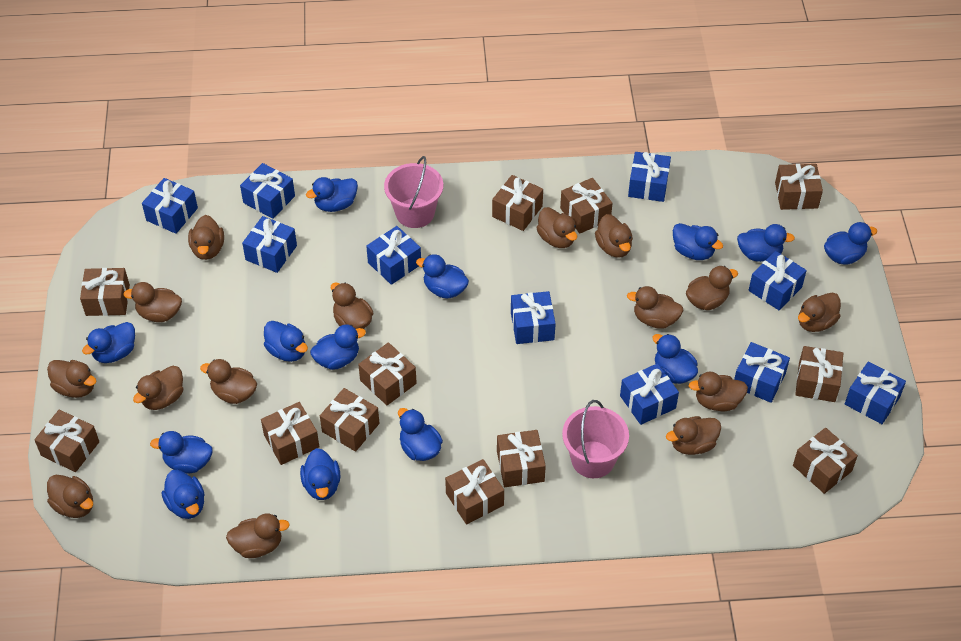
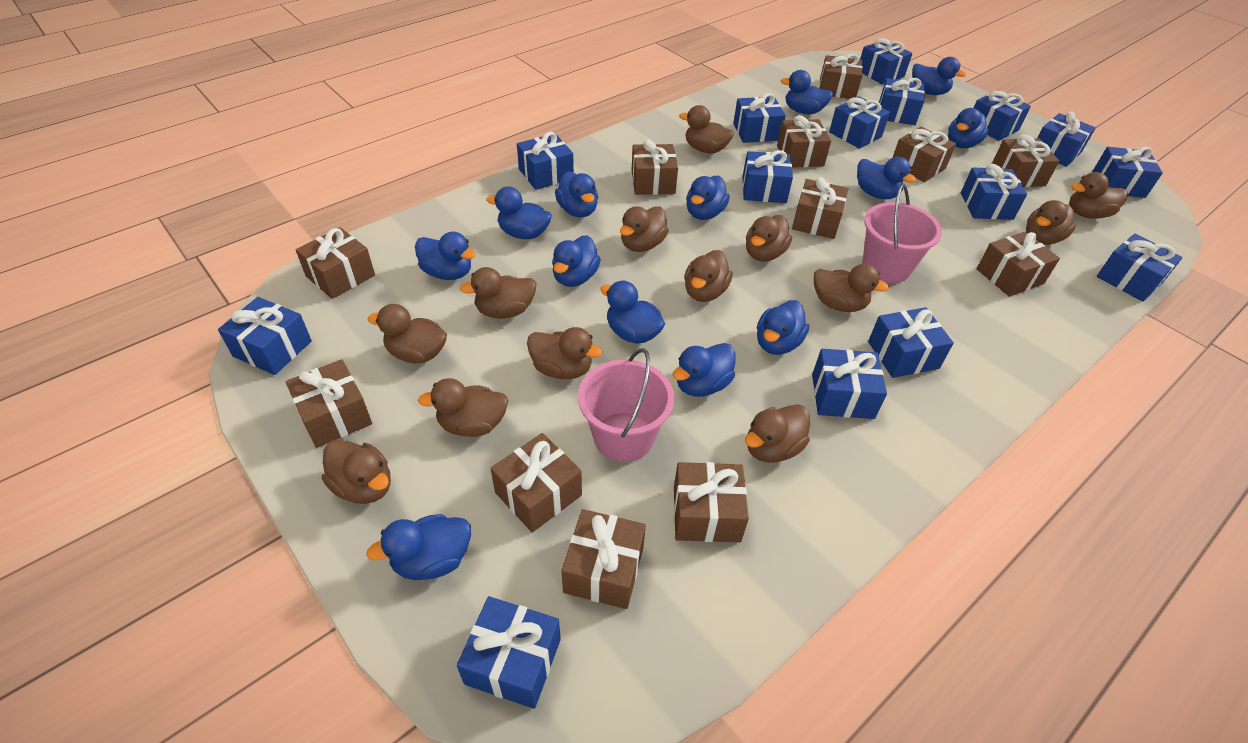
blue gift: [142,178,198,234] [240,163,295,219] [242,216,297,273] [366,226,421,285] [511,291,556,344] [620,363,679,425] [628,152,671,202] [734,342,790,403] [749,251,807,310] [845,361,906,424] = 10 -> [218,297,312,375] [457,596,561,709] [517,132,574,190] [733,93,786,143] [743,150,793,203] [812,349,887,419] [829,96,890,149] [860,38,912,85] [868,307,954,378] [879,78,925,125] [961,164,1027,220] [974,90,1031,141] [1037,111,1096,167] [1092,146,1163,198] [1097,234,1183,302] = 15
brown duck: [47,360,96,398] [47,475,93,518] [123,282,182,322] [133,366,183,410] [188,215,224,260] [200,359,257,404] [226,513,290,558] [331,282,373,329] [537,207,577,248] [595,214,633,258] [627,286,684,329] [666,416,721,455] [686,266,738,310] [689,371,748,411] [798,293,841,332] = 15 -> [322,439,391,504] [368,304,447,363] [418,378,508,437] [460,267,536,319] [527,327,602,379] [620,206,669,252] [679,105,734,154] [684,250,733,302] [745,404,810,463] [746,215,792,261] [814,264,889,312] [1026,200,1076,245] [1069,172,1128,219] = 13

